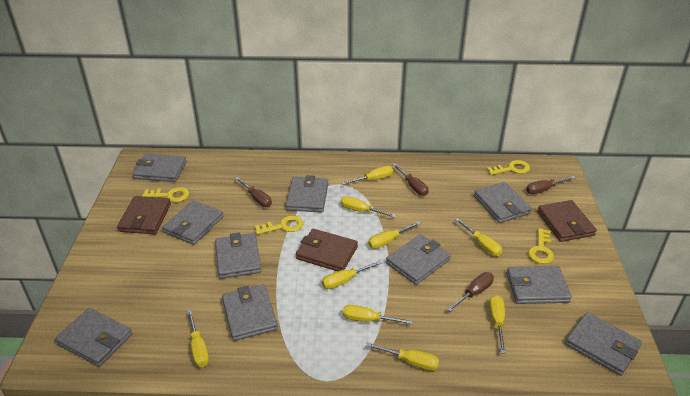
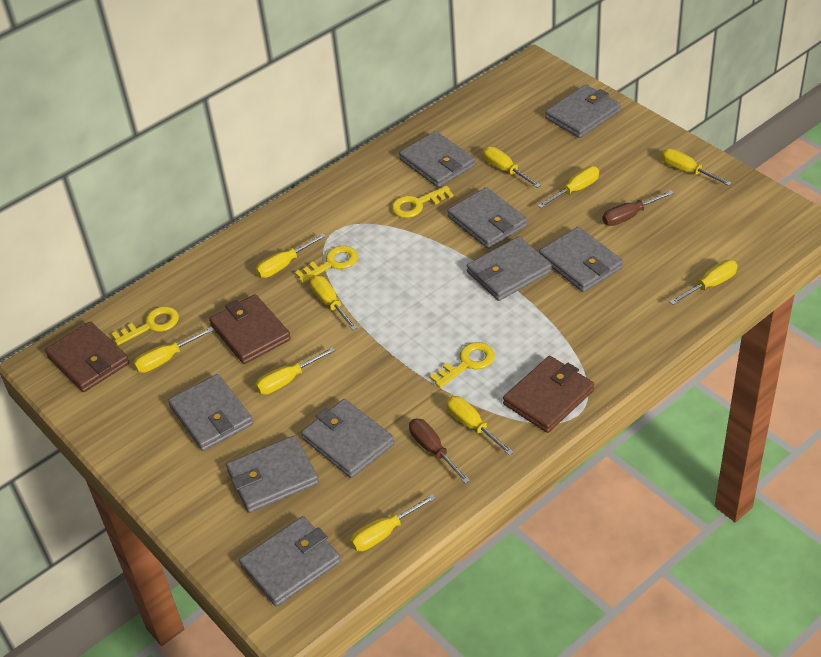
brown screwdriver: [235,177,272,207] [392,164,428,196] [447,272,494,312] [526,176,575,194] = 4 -> [409,419,470,484] [603,190,674,226] = 2
grey wallet: [55,308,132,367] [133,153,187,182] [163,200,223,245] [215,233,261,279] [222,285,278,341] [286,175,328,213] [386,234,451,285] [474,182,532,223] [507,266,572,304] [565,312,642,376] = 10 -> [168,374,253,451] [226,436,319,513] [239,516,341,607] [301,399,395,478] [399,131,475,188] [447,187,528,249] [467,236,552,301] [539,227,623,292] [545,85,621,138] = 9
yellow screwdriver: [187,310,209,367] [322,261,382,289] [341,196,396,218] [342,166,393,185] [343,305,413,324] [366,342,439,371] [368,221,421,249] [455,218,502,256] [489,295,506,354] = 9 -> [134,327,214,373] [255,234,326,278] [255,347,335,394] [310,276,357,330] [350,494,436,551] [446,396,514,456] [483,147,541,188] [538,166,599,208] [661,148,732,186] [669,260,738,305] = 10

